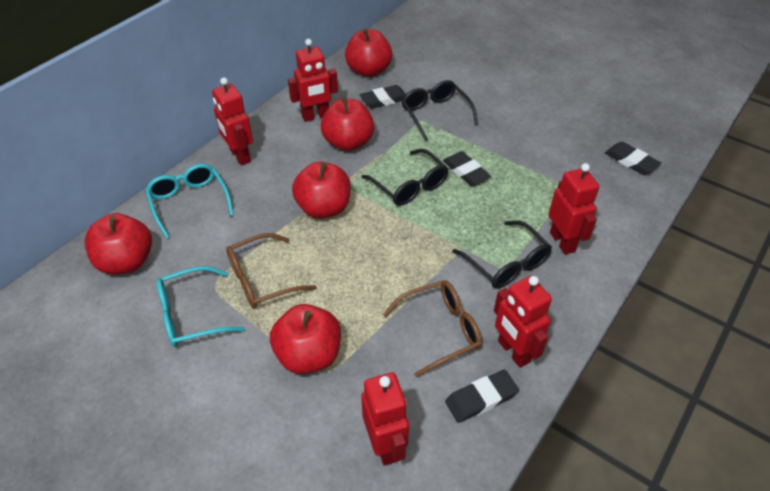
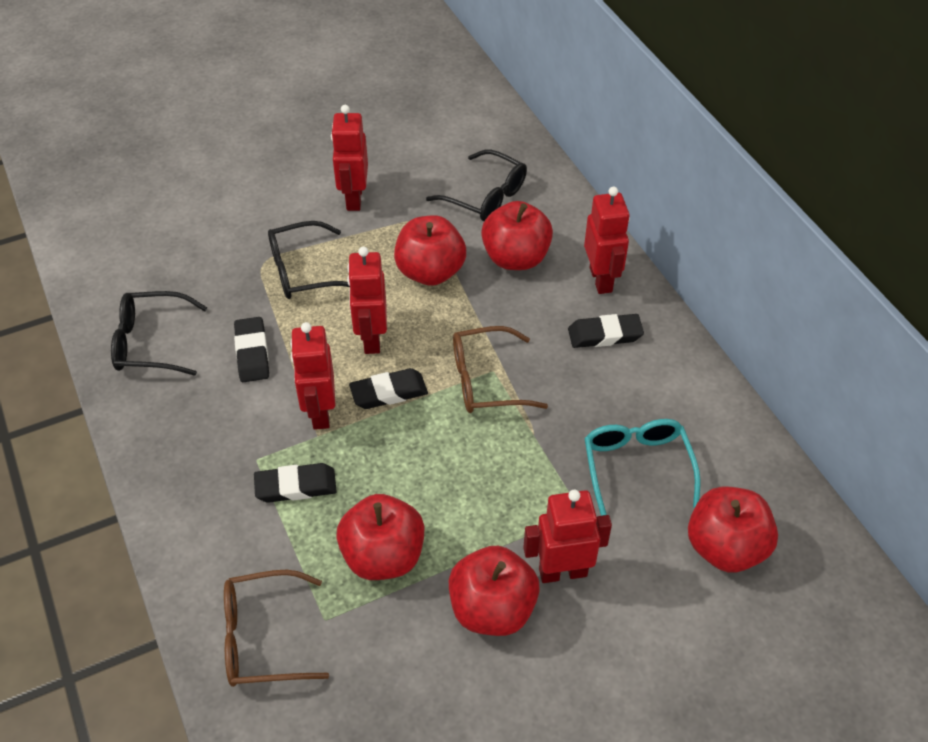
turquoise glasses: [145,164,234,239] [156,266,245,347] = 2 -> [584,419,701,516] = 1

